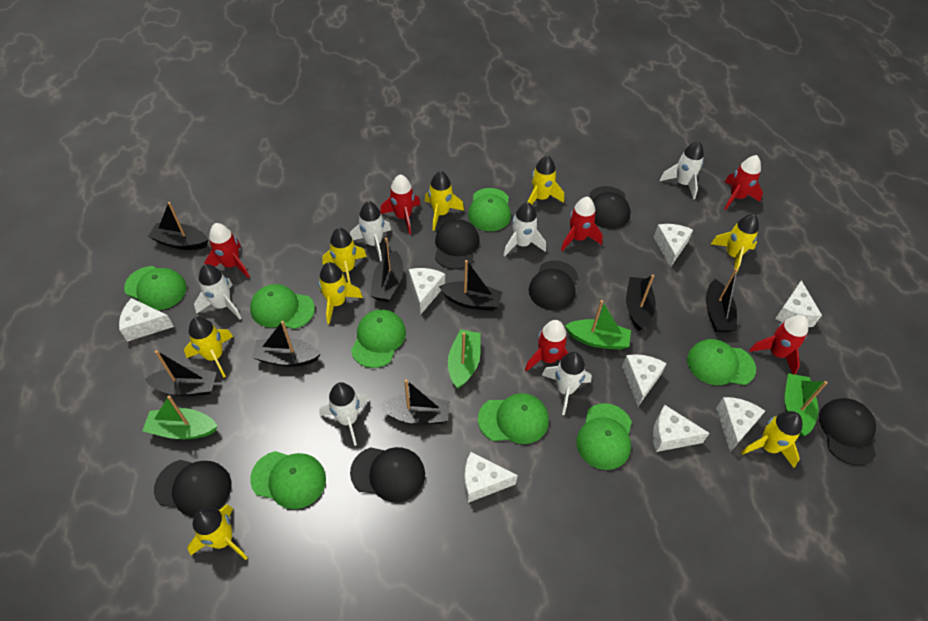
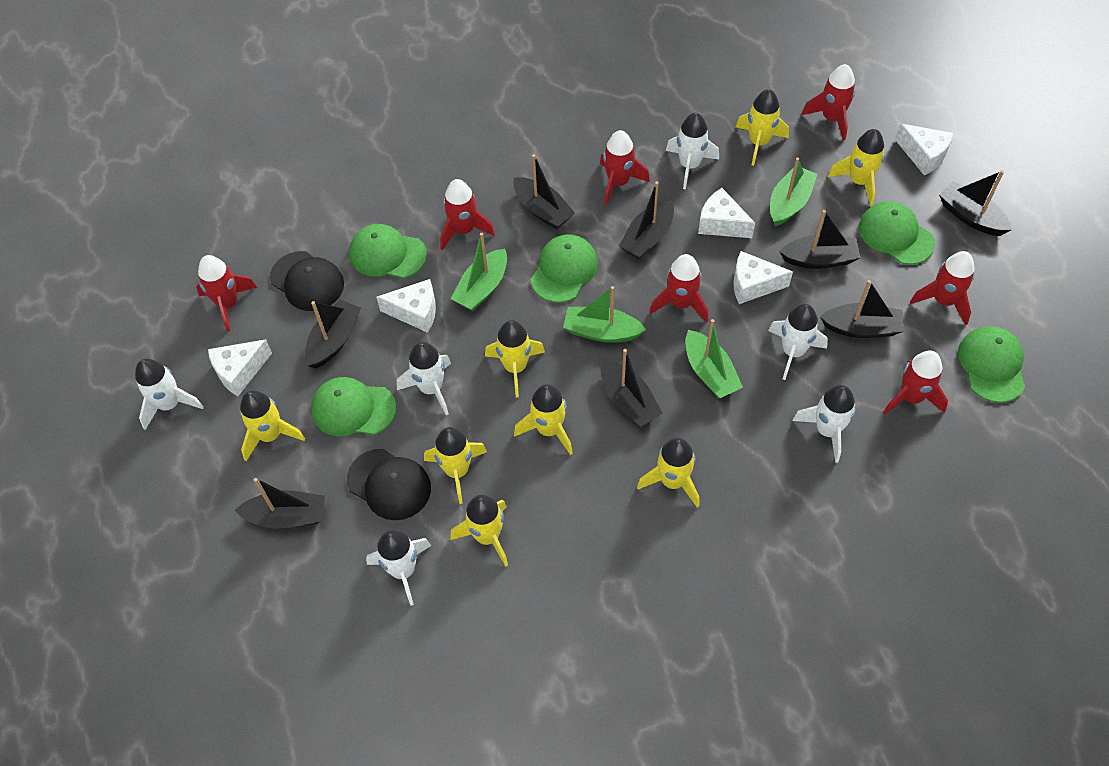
black cap: [154,460,231,517] [350,447,425,502] [435,219,479,270] [529,260,578,310] [590,186,631,229] [819,398,876,466] = 6 -> [270,251,344,311] [347,449,431,520] = 2
green cap: [124,266,187,310] [250,284,315,329] [250,451,326,509] [351,309,406,368] [468,188,511,231] [478,393,549,444] [576,403,632,470] [687,339,756,385] = 8 -> [311,377,396,436] [349,224,427,278] [530,234,598,303] [859,201,935,265] [958,326,1025,403] = 5
red rocket: [204,223,250,278] [380,174,420,234] [525,320,568,371] [561,197,603,251] [724,155,763,210] [749,315,808,375] = 6 -> [196,255,257,332] [440,179,495,250] [600,130,650,205] [649,254,708,323] [801,64,856,141] [883,351,948,415] [910,251,975,325] = 7
white cheese: [119,298,174,342] [409,268,445,315] [464,452,518,503] [622,354,667,406] [653,405,710,452] [654,224,693,267] [716,397,765,452] [775,280,822,327] = 8 -> [208,339,272,396] [376,279,436,333] [698,188,755,238] [733,251,793,304] [895,124,954,175] = 5

